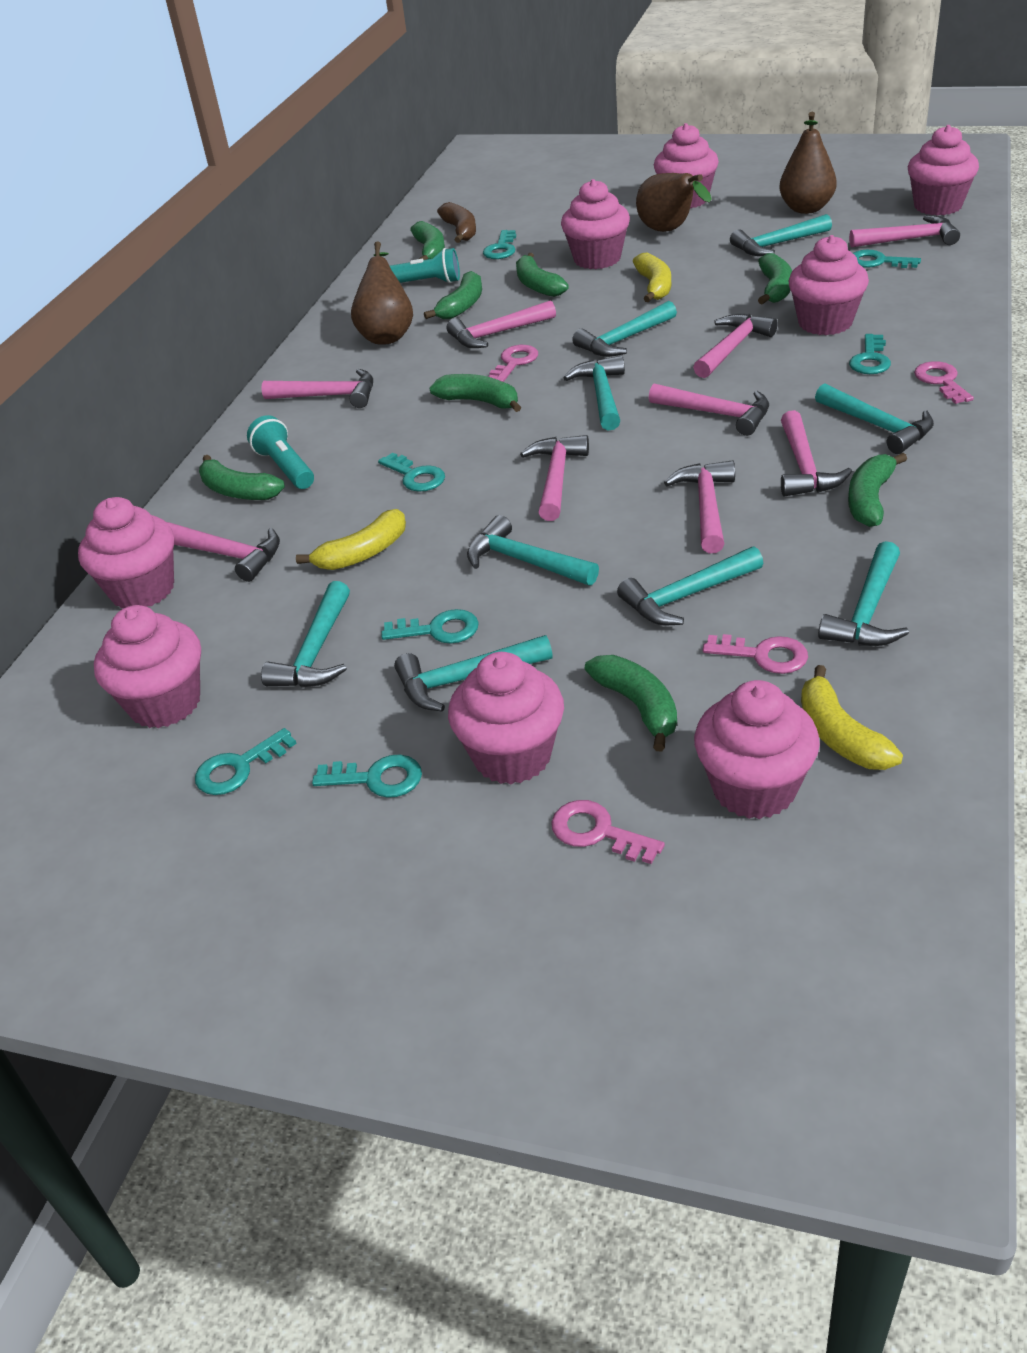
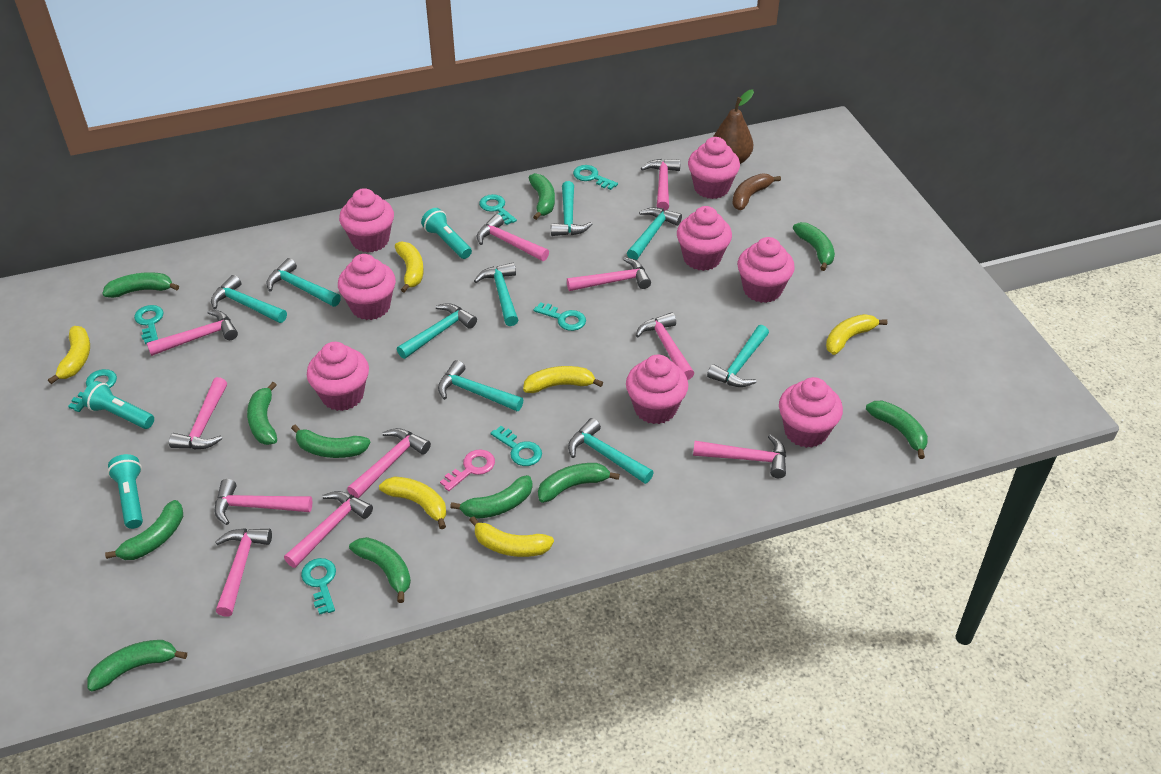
brown pear: [351,241,413,345] [636,173,711,232] [779,112,837,214] = 3 -> [713,89,754,164] = 1
green banana: [199,455,285,500] [410,221,445,260] [424,271,482,319] [430,374,521,412] [516,253,569,297] [585,655,677,751] [758,253,792,304] [848,453,907,527] = 8 -> [87,640,187,692] [102,272,179,298] [105,500,183,560] [247,382,277,445] [291,425,371,458] [349,537,411,603] [450,475,533,519] [529,173,555,220] [538,463,620,503] [793,222,835,271] [866,401,928,459] = 11
pink hammer: [166,522,280,582] [261,369,373,408] [447,300,556,348] [520,435,589,521] [649,383,769,436] [664,460,735,553] [693,314,778,378] [781,410,852,497] [849,215,960,248] = 9 -> [147,310,238,356] [169,377,227,449] [215,479,312,525] [215,528,272,617] [284,491,373,568] [347,428,431,499] [477,214,549,261] [567,257,651,291] [635,312,695,380] [641,159,680,211] [693,435,786,478] = 11
pink key: [488,345,538,382] [551,800,665,864] [703,634,808,674] [914,361,974,404] = 4 -> [440,449,495,491] = 1
turquoise flashlight: [247,415,314,489] [390,248,460,283] = 2 -> [82,381,154,429] [108,454,143,529] [421,208,472,259] = 3
yellow banana: [296,509,406,570] [633,253,671,302] [801,665,903,770] = 3 -> [48,326,90,384] [379,476,446,529] [395,241,424,293] [469,516,554,557] [523,366,603,393] [826,314,888,355] = 6

